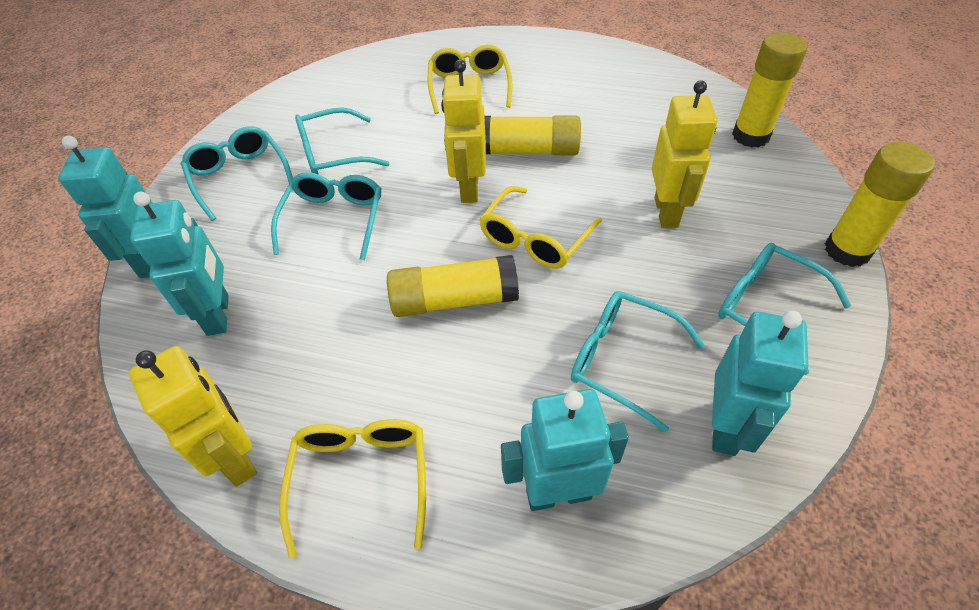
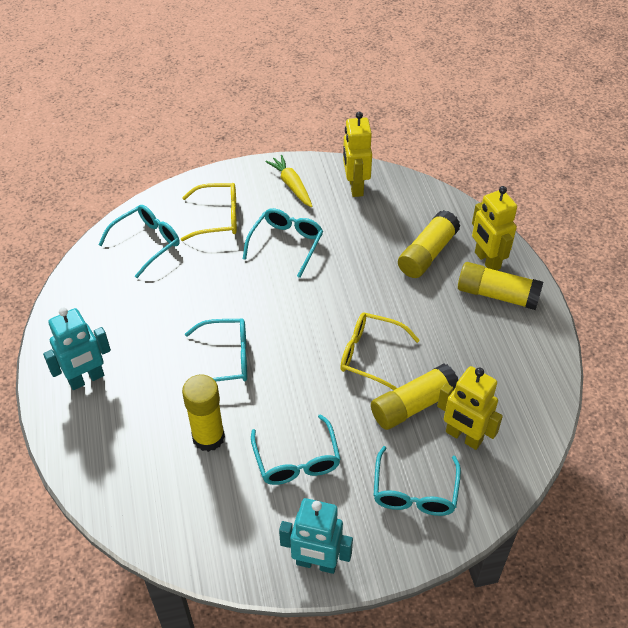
turquoise robot: [58,136,153,278] [130,192,229,336] [501,389,629,511] [712,310,808,456] = 4 -> [43,307,111,390] [279,498,353,574] = 2
yellow carrot: none = 0 -> [265,155,312,207] = 1
yellow glasses: [279,419,426,558] [428,45,512,114] [479,186,602,269] = 3 -> [181,183,237,241] [340,313,420,390] = 2

